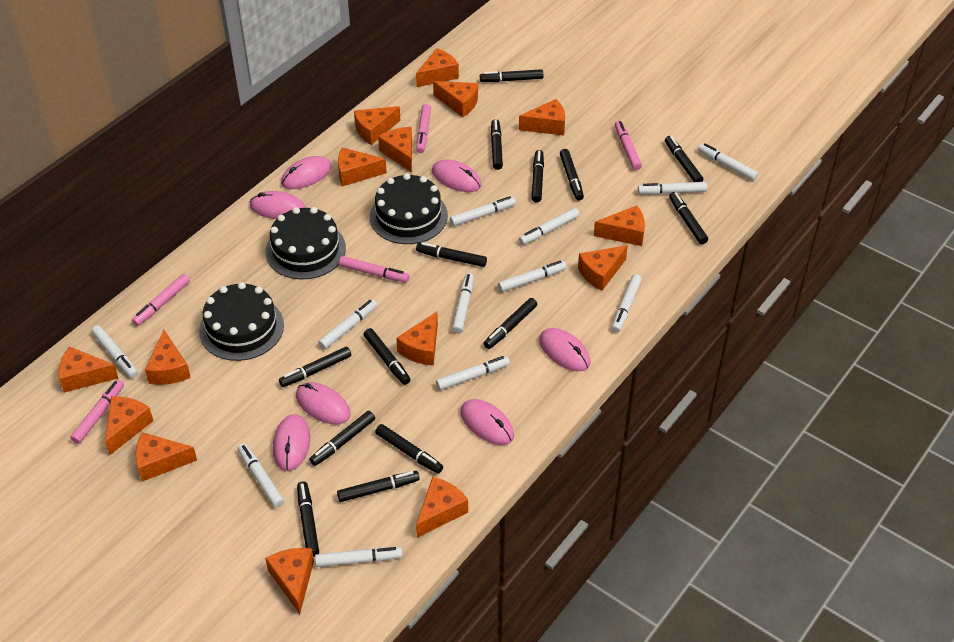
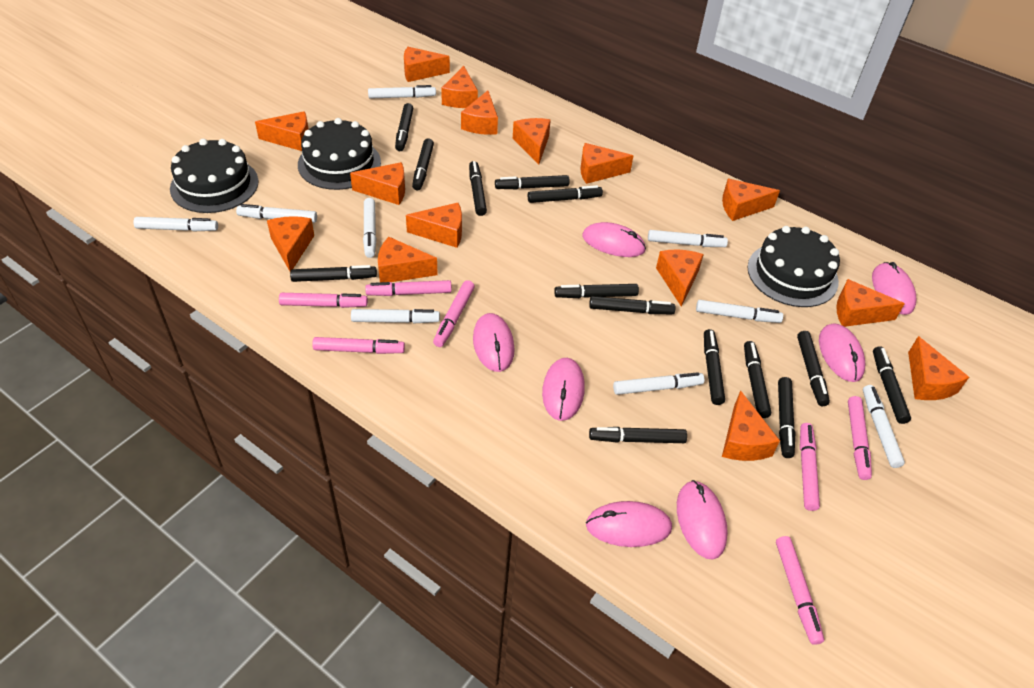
pink marker: [70,380,124,444] [132,274,190,326] [339,256,409,283] [416,104,431,153] [615,121,642,170] = 5 -> [279,293,368,308] [312,337,405,354] [365,280,452,296] [433,280,475,347] [776,536,824,645] [800,423,820,511] [848,396,872,480] = 7
white marker: [91,325,138,378] [238,443,284,508] [315,547,402,567] [318,299,377,350] [436,356,510,390] [450,196,516,226] [452,273,474,333] [498,260,567,292] [519,208,580,245] [612,274,642,332] [638,182,707,195] [698,143,758,181] = 12 -> [134,217,218,232] [236,204,317,223] [351,309,440,324] [363,198,377,258] [368,85,436,99] [613,372,704,395] [648,230,728,247] [696,300,783,323] [863,385,905,468] = 9

